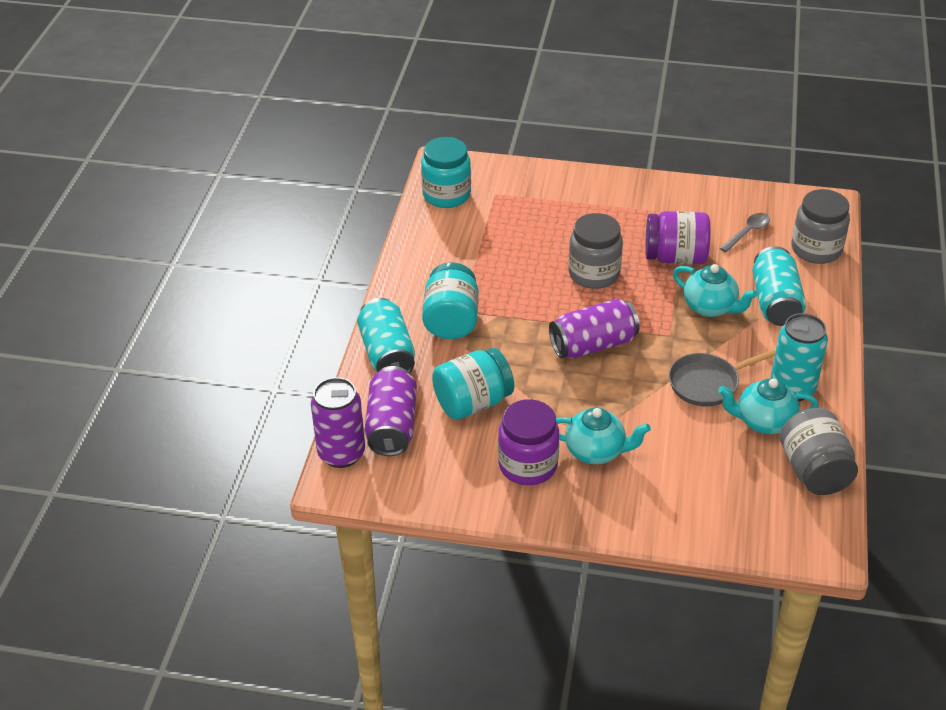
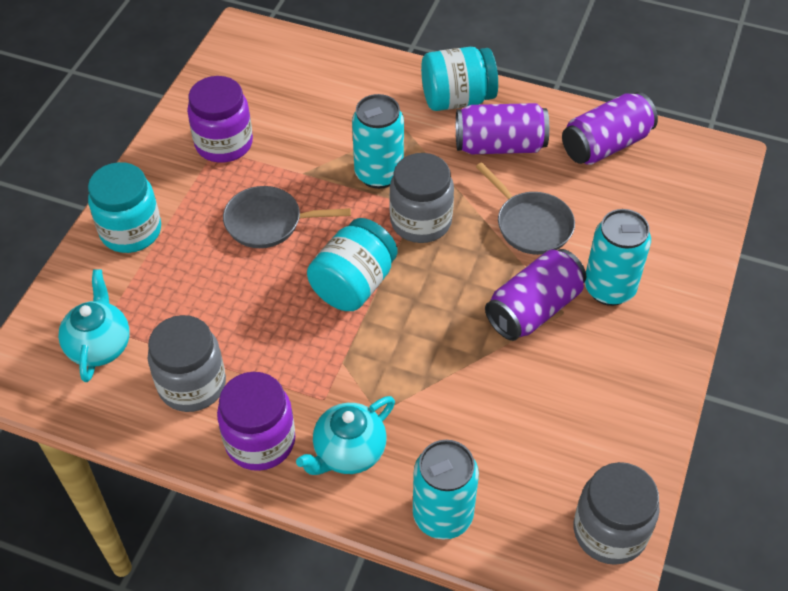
grey pan: [669,349,775,407] = 1 -> [223,186,351,248] [476,163,575,255] = 2
grey spoon: [720,213,770,252] = 1 -> none = 0
turquoise teapot: [556,408,651,464] [673,264,757,317] [718,378,819,434] = 3 -> [58,269,130,382] [296,396,395,475] = 2

